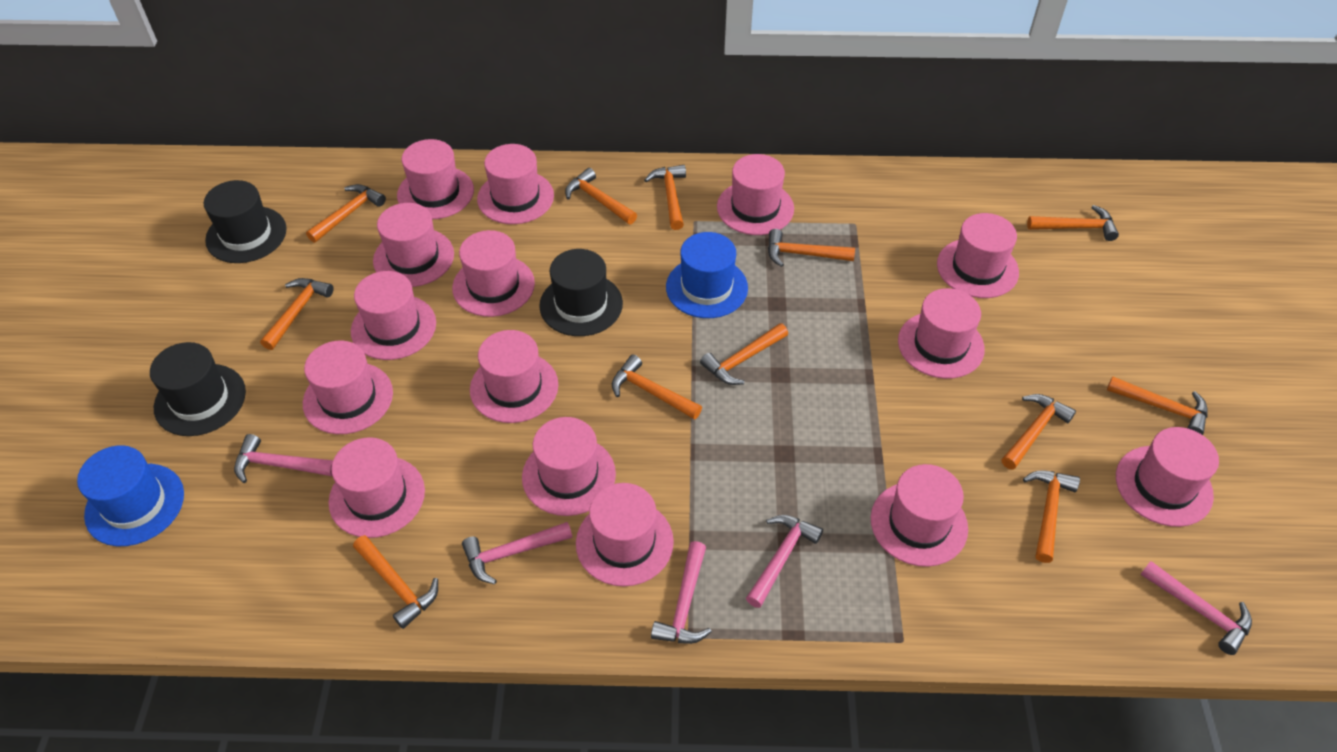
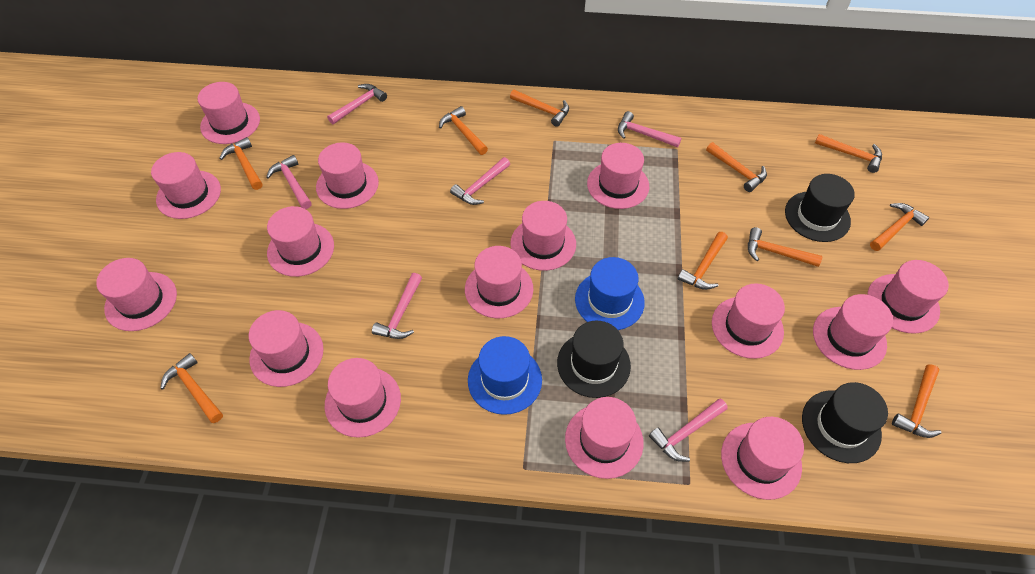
orange hammer: [260,278,334,350] [306,184,386,243] [353,535,438,629] [565,168,637,224] [612,355,702,420] [644,165,686,230] [700,323,788,385] [768,229,855,267] [1001,394,1076,470] [1023,470,1080,563] [1027,205,1119,241] [1107,376,1208,435] = 12 -> [160,353,223,423] [219,137,262,190] [439,106,488,155] [510,90,569,126] [678,232,728,290] [706,142,767,192] [748,227,822,267] [815,134,882,173] [870,203,929,251] [892,364,941,438] = 10
pink hammer: [234,434,333,483] [462,522,572,584] [651,541,712,644] [746,515,823,608] [1140,561,1252,655] = 5 -> [266,155,312,209] [327,84,387,124] [372,273,422,339] [450,157,510,205] [618,111,681,148] [649,399,728,462] = 6

